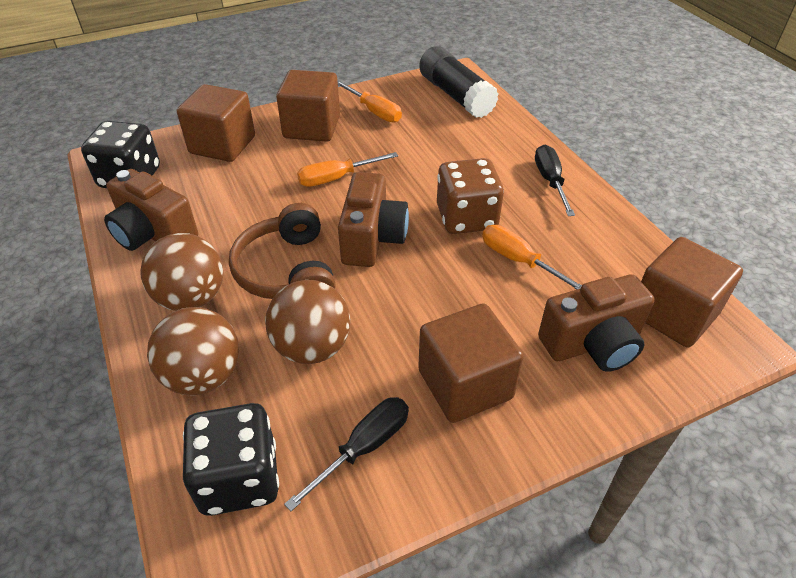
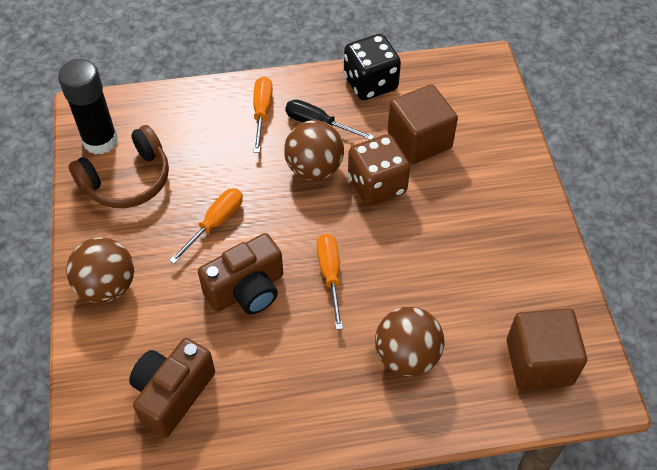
black dice: [81,121,160,188] [183,403,279,516] = 2 -> [344,34,401,100] = 1
black screwdriver: [284,397,409,511] [535,145,575,216] = 2 -> [285,99,374,140] = 1
brown camera: [104,169,198,251] [338,172,409,267] [538,274,655,372] = 3 -> [129,338,215,438] [198,233,283,314] = 2
brown cube: [177,84,255,162] [276,70,340,142] [418,303,524,423] [641,237,743,347] = 4 -> [387,84,458,164] [506,308,587,390] = 2

